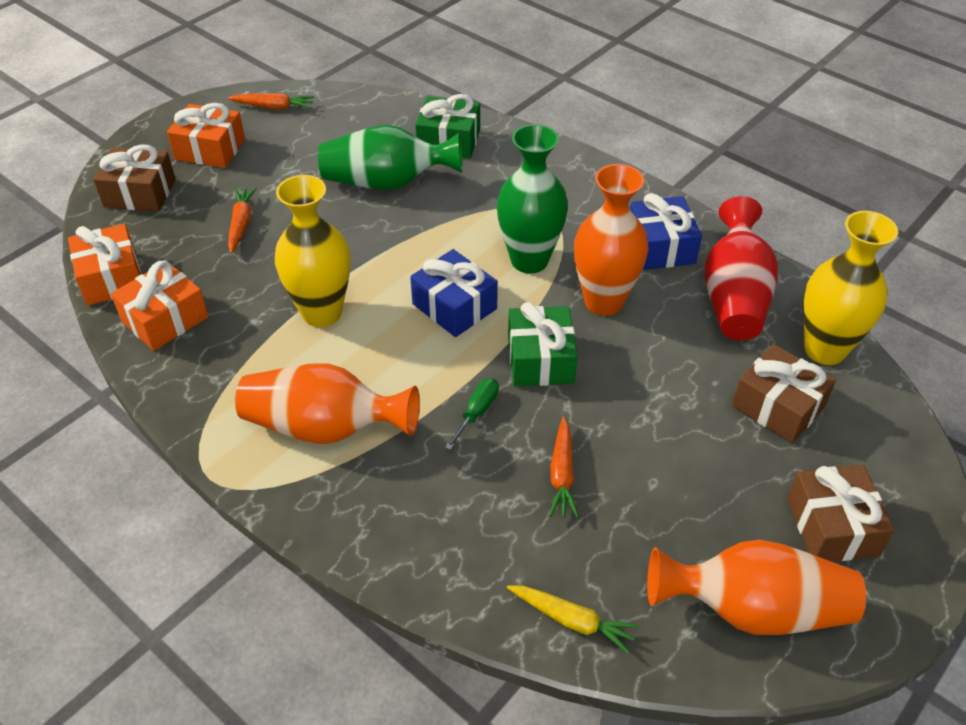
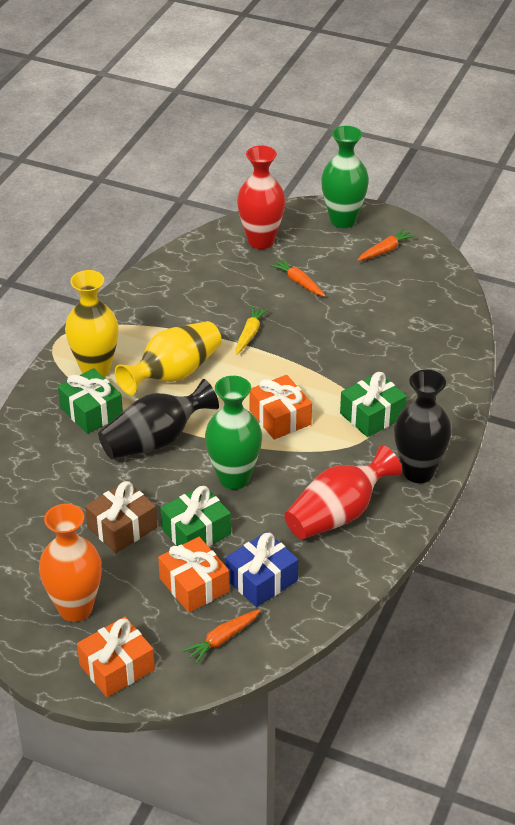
black vase: none = 0 -> [98,379,219,459] [394,370,452,483] = 2
blue gift: [410,249,498,337] [630,193,702,270] = 2 -> [225,532,298,607] = 1
brown gift: [93,144,176,212] [732,344,836,443] [787,464,895,562] = 3 -> [85,481,157,553] = 1
green gift: [415,94,480,158] [508,302,577,386] = 2 -> [58,369,123,434] [160,485,231,547] [340,372,407,437] = 3
green screwdriver: [445,378,499,450] = 1 -> none = 0
orange vase: [235,363,420,444] [574,164,649,316] [647,540,866,635] = 3 -> [39,504,102,622] = 1
red vase: [704,196,778,340] = 1 -> [237,146,285,249] [284,445,402,539] = 2

